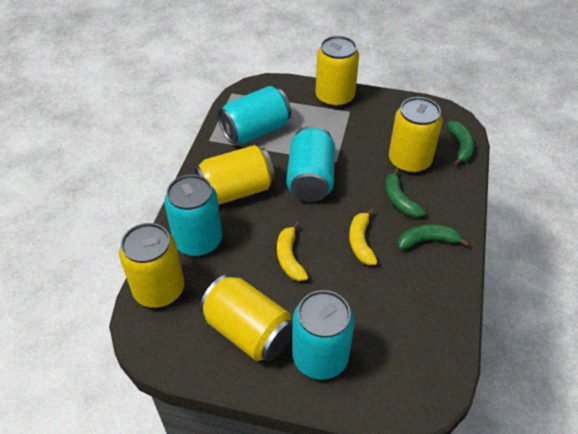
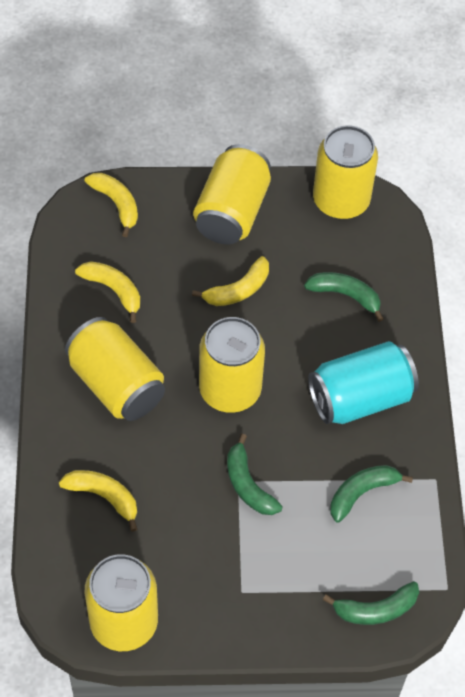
green banana: [385,168,425,218] [398,224,469,250] [447,121,474,166] = 3 -> [227,434,283,515] [304,272,384,322] [323,581,419,625] [330,465,413,522] = 4
turquoise can: [164,175,222,256] [218,86,291,144] [286,126,335,202] [292,290,354,380] = 4 -> [308,341,419,424] = 1
yellow banana: [277,222,308,281] [349,208,378,265] = 2 -> [59,470,137,532] [75,261,140,323] [85,173,138,237] [192,256,269,306] = 4

